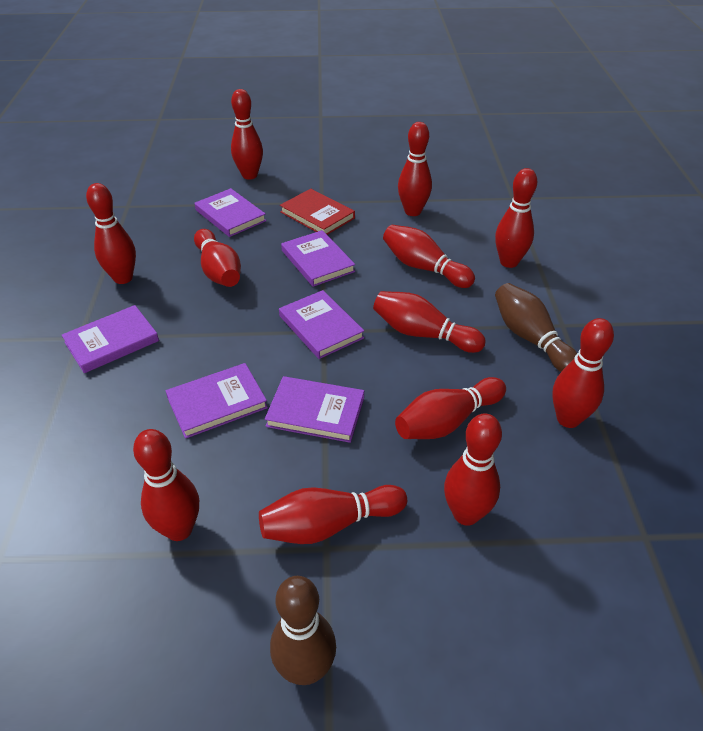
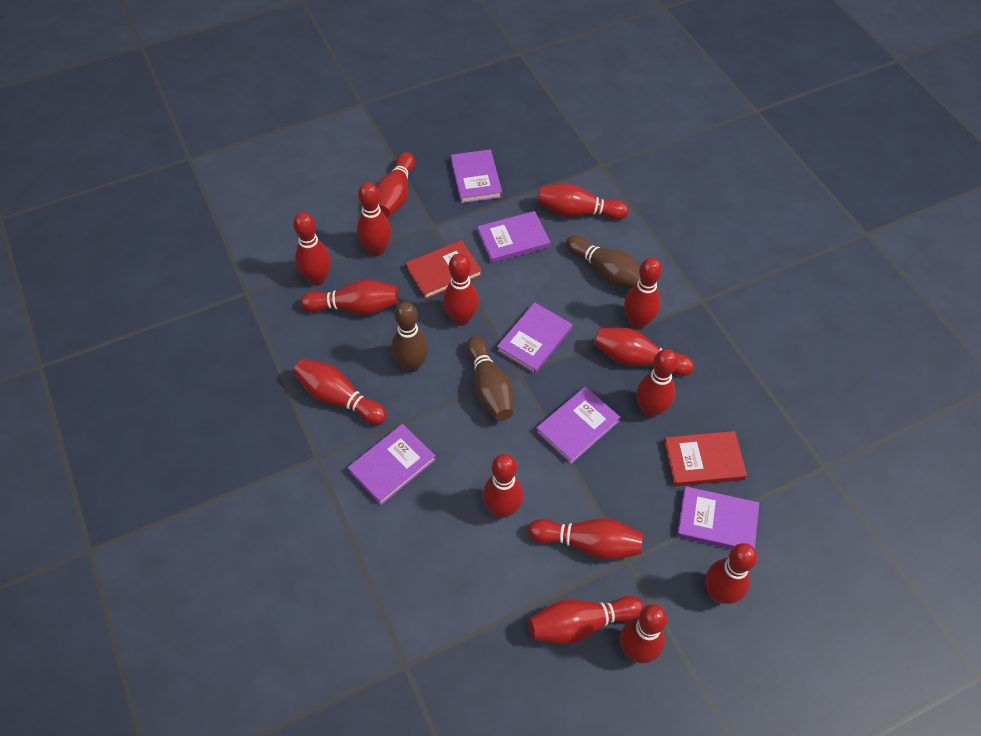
brown bowling pin: [270,576,336,685] [495,283,577,372] = 2 -> [391,302,429,372] [466,336,514,421] [566,235,640,289] = 3
red book: [280,189,355,235] = 1 -> [405,240,482,299] [664,431,747,487] = 2
red bowling pin: [86,183,136,284] [133,429,199,541] [194,229,241,287] [231,89,263,180] [259,485,407,544] [373,291,486,353] [383,225,475,288] [395,377,506,439] [398,122,432,216] [444,413,502,526] [495,168,537,268] [552,318,614,428] = 12 -> [293,212,331,286] [293,359,387,425] [300,280,399,315] [357,182,391,256] [376,152,415,218] [443,254,479,326] [483,454,523,518] [528,518,643,560] [528,596,644,644] [537,183,629,220] [594,328,694,376] [620,604,667,663] [624,258,662,329] [637,349,678,418] [705,543,757,604] = 15

